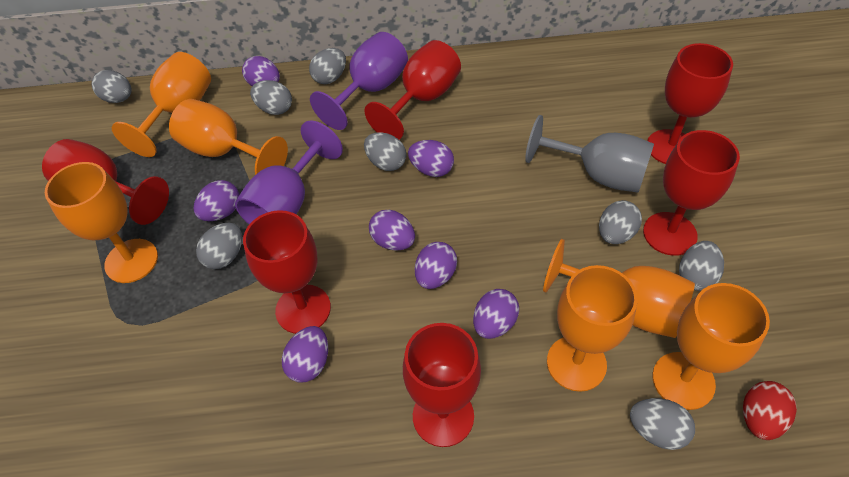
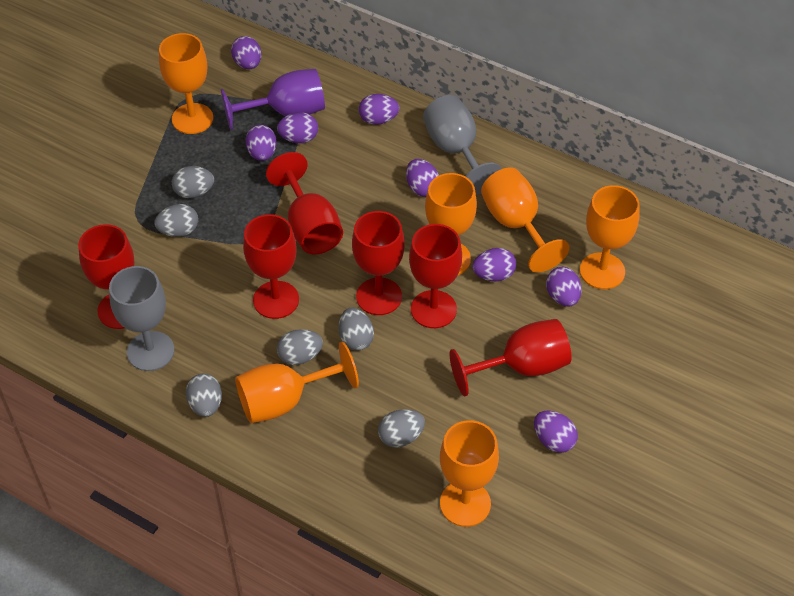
grey egg: [92,70,132,103] [196,223,242,269] [250,80,292,115] [309,48,346,84] [364,133,406,171] [599,200,642,244] [630,398,695,450] [679,241,724,291] = 8 -> [155,204,198,237] [172,166,214,198] [186,374,222,417] [277,329,323,365] [339,308,374,351] [378,409,425,448] = 6
grey goblet: [525,115,654,193] = 1 -> [109,266,174,371] [423,95,502,195] = 2
purple egg: [194,180,239,221] [242,56,280,86] [282,326,328,383] [369,210,415,251] [408,140,454,177] [415,242,457,289] [473,289,519,339] = 7 -> [231,36,262,69] [245,125,277,161] [277,112,318,143] [359,94,400,125] [406,159,439,197] [472,248,516,281] [534,411,578,453] [546,267,582,307] = 8
purple goblet: [235,120,343,224] [310,32,408,130] = 2 -> [221,69,325,130] = 1
red egg: [743,381,797,440] = 1 -> none = 0

